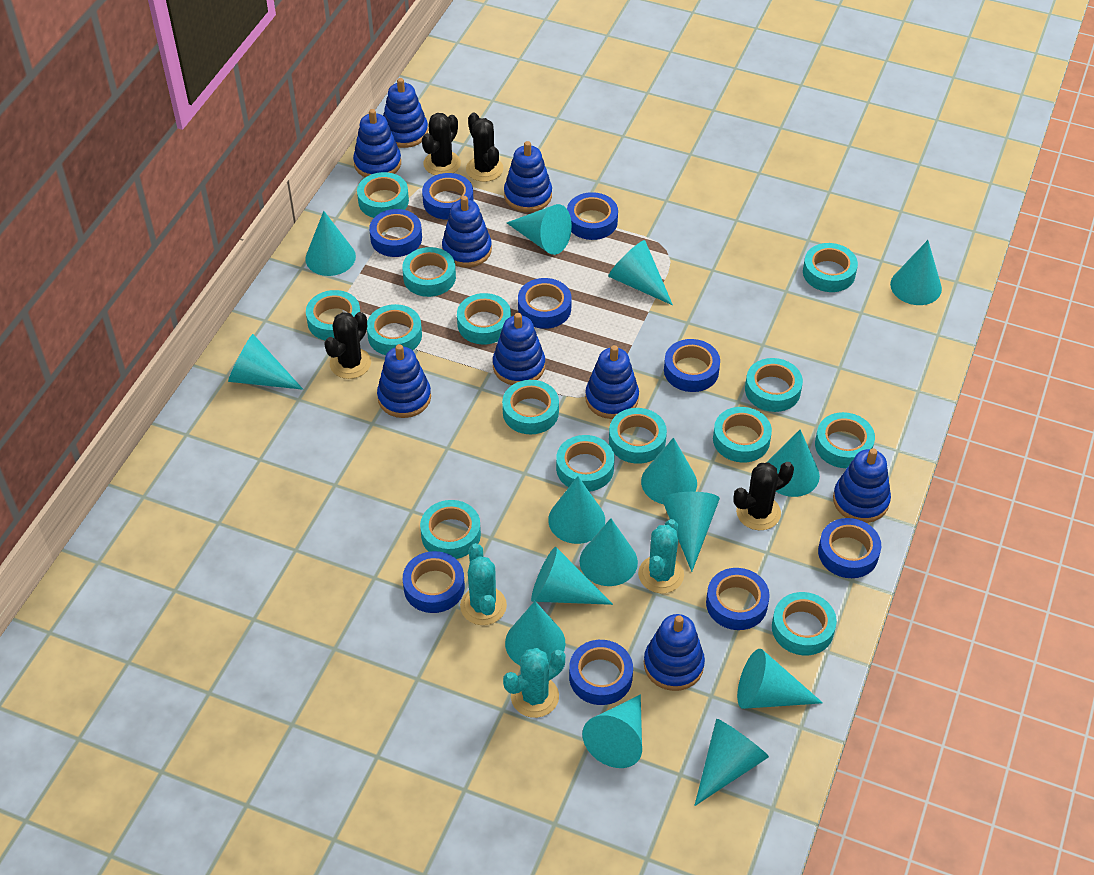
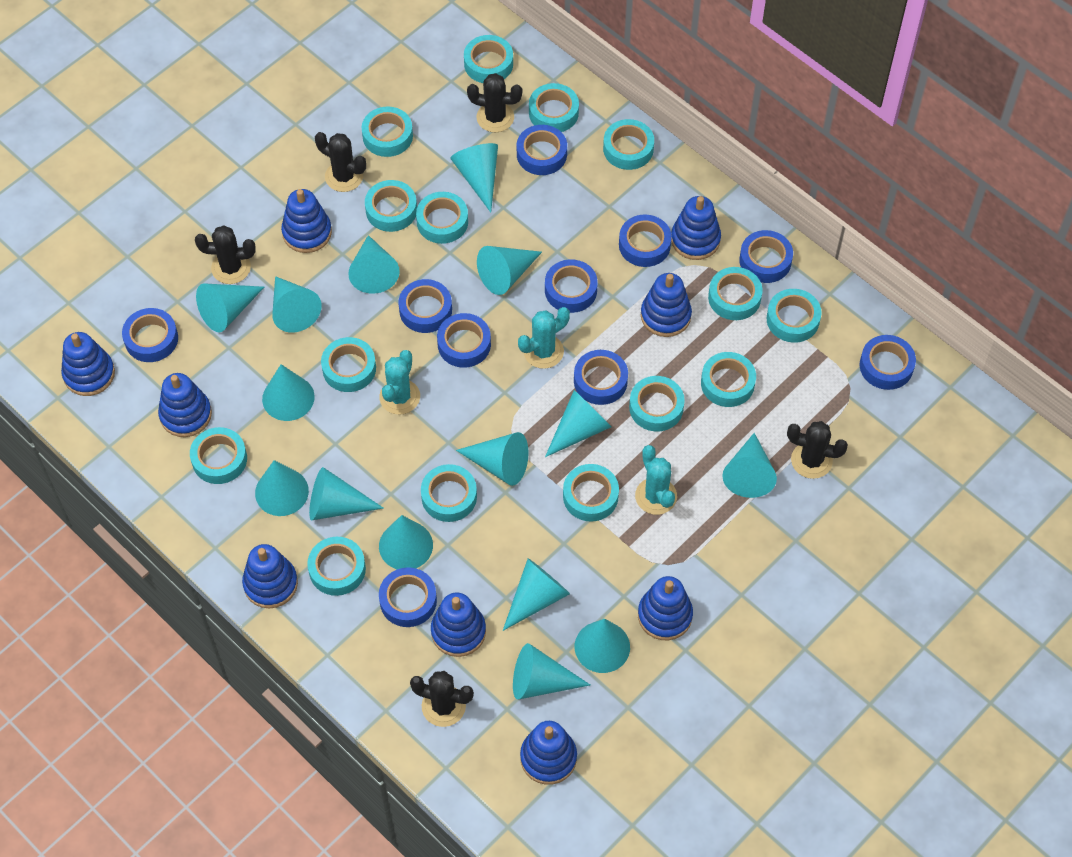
black cactus: [324,312,371,379] [422,113,461,175] [466,113,503,182] [733,462,794,530] = 4 -> [195,225,256,284] [315,132,366,192] [410,671,474,727] [467,73,522,132] [787,421,848,479] = 5
blue tape: [369,209,422,257] [403,551,465,613] [422,173,474,220] [518,278,572,329] [567,192,618,240] [569,640,633,705] [664,339,720,392] [706,568,770,630] [818,518,881,578] = 9 -> [122,308,178,362] [379,567,437,627] [398,279,452,333] [437,313,491,368] [517,125,567,175] [545,259,598,313] [574,350,628,405] [619,214,672,267] [739,230,793,283] [860,335,916,390] = 10
turquoise tape: [306,290,360,340] [357,172,409,218] [367,304,422,355] [402,247,456,297] [420,500,481,559] [457,293,511,344] [502,380,559,434] [556,435,614,492] [609,408,667,464] [713,407,772,463] [745,358,803,412] [772,592,837,656] [803,243,858,292] [815,412,875,468] = 14 -> [190,427,247,484] [307,537,366,596] [321,337,376,392] [362,106,413,157] [365,180,417,232] [416,192,468,244] [421,464,477,522] [464,35,513,83] [529,83,579,132] [563,464,619,522] [603,119,654,170] [629,376,685,431] [701,352,756,407] [708,267,762,320] [767,289,822,343] = 15

